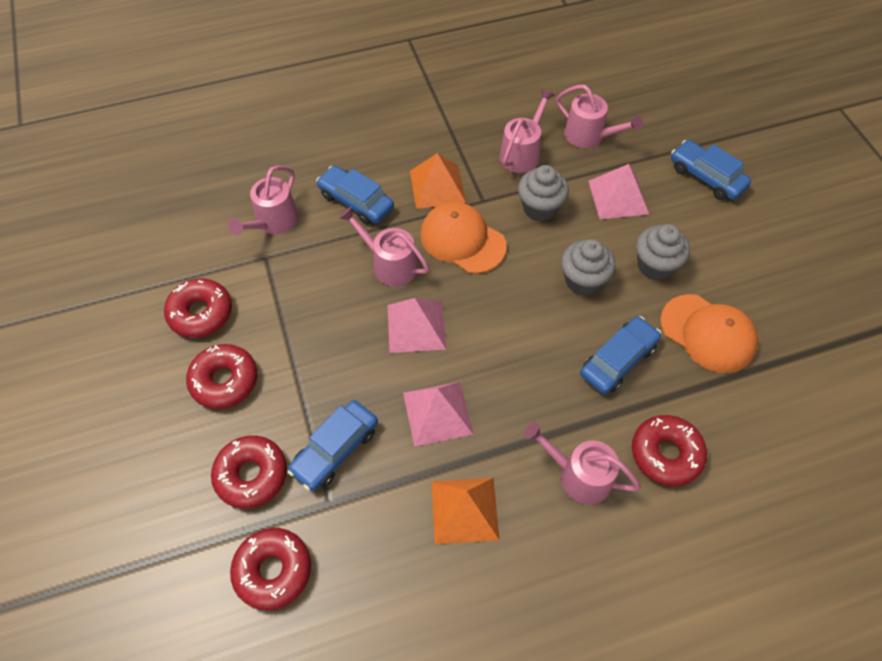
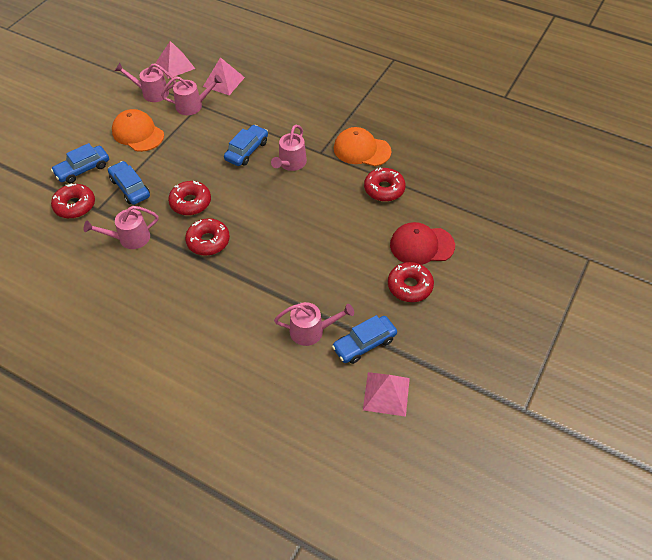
grey cupcake: [518,165,569,221] [561,239,615,296] [636,224,690,281] = 3 -> none = 0
orange pyramid: [410,153,466,209] [431,478,499,544] = 2 -> none = 0
red cap: none = 0 -> [390,222,455,265] = 1

